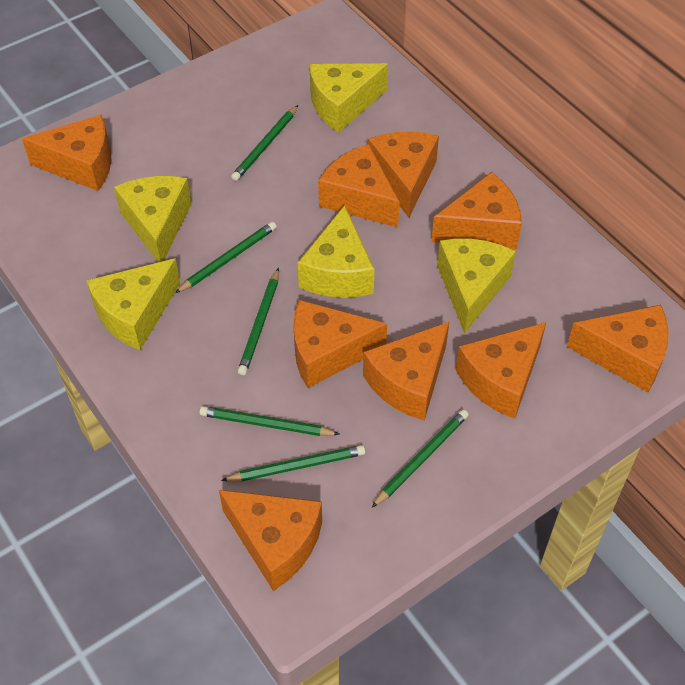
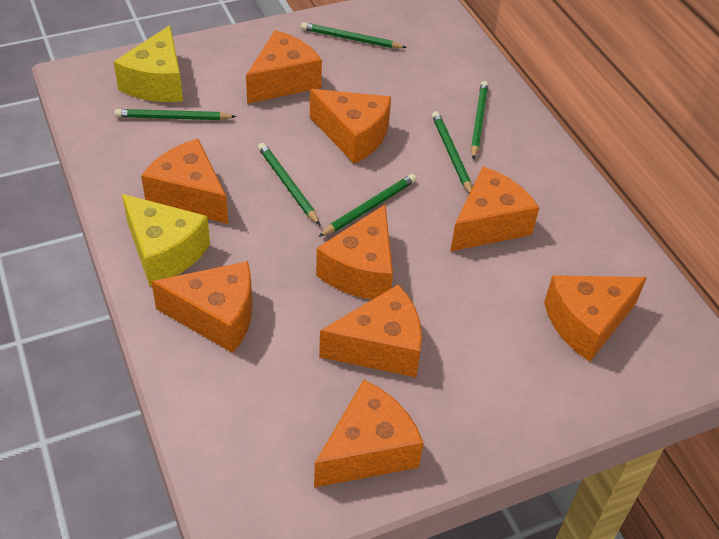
yellow cheese: [86,258,180,350] [114,176,191,262] [298,205,375,298] [310,63,388,133] [437,238,516,334] = 5 -> [114,25,183,102] [122,194,210,286] = 2

